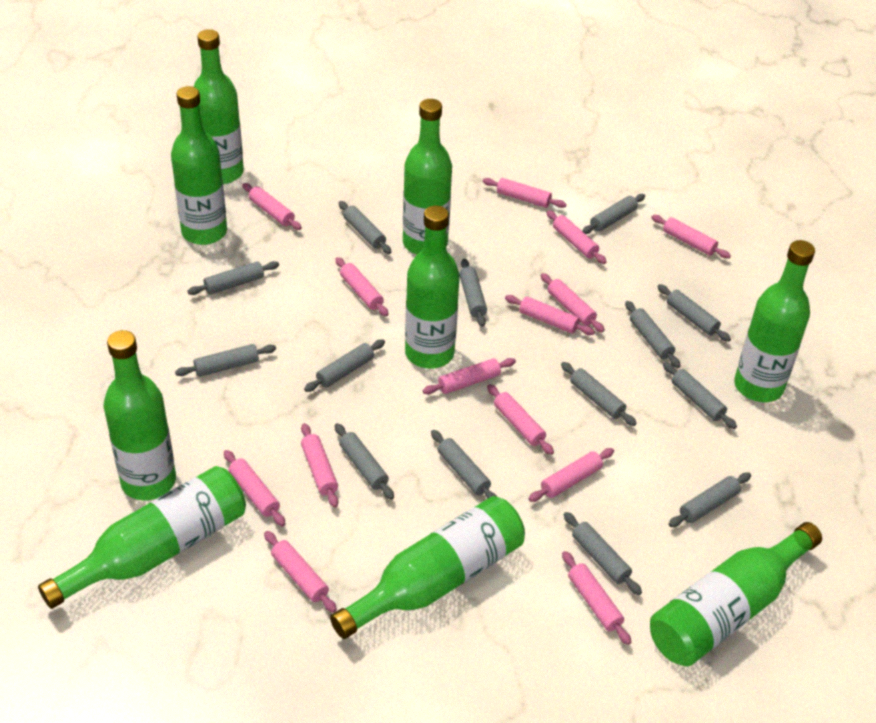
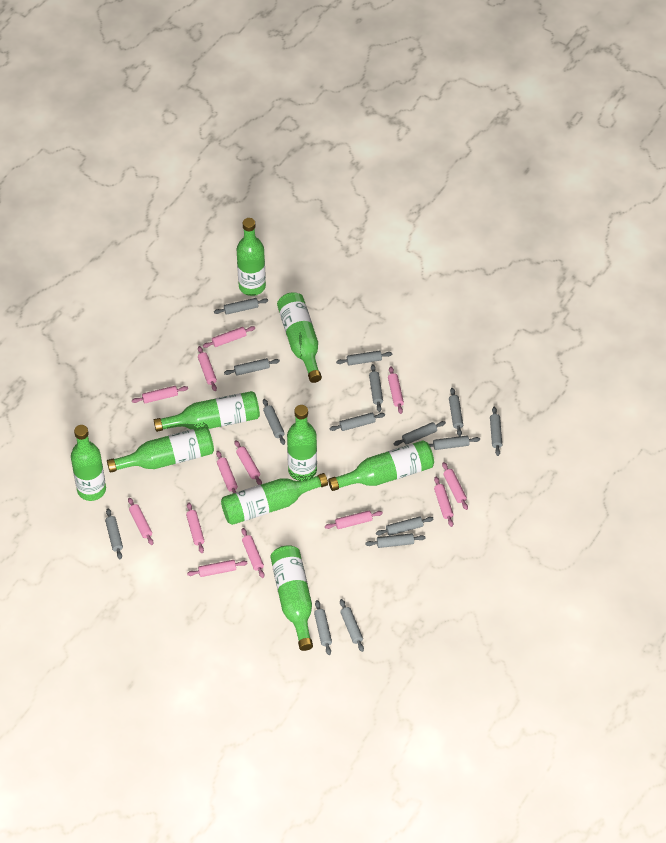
grey rolling pin: [175,344,276,377] [187,261,279,295] [304,339,385,392] [335,423,394,500] [339,201,391,254] [431,430,497,499] [459,259,487,327] [561,362,637,426] [564,512,642,595] [582,194,645,234] [625,301,680,368] [657,284,731,342] [663,362,737,429] [669,473,751,527] = 14 -> [105,508,123,559] [214,298,268,315] [224,358,280,375] [263,399,285,445] [314,600,332,655] [330,413,385,431] [336,350,392,365] [340,599,364,652] [365,533,426,548] [369,364,383,412] [376,516,433,536] [394,421,446,446] [429,436,480,450] [449,388,463,436] [490,407,502,456] = 15
pink rolling pin: [224,450,286,526] [242,183,302,230] [264,531,337,613] [301,423,338,508] [336,257,389,316] [423,358,516,395] [483,178,566,208] [487,384,554,455] [505,295,595,335] [528,448,614,502] [541,273,605,332] [546,210,607,264] [562,551,631,645] [651,215,731,259] = 14 -> [128,498,153,545] [132,386,188,403] [186,502,204,553] [187,560,247,577] [198,346,217,391] [203,326,255,348] [216,451,238,493] [235,440,262,485] [241,528,264,578] [325,511,383,529] [388,366,404,414] [434,477,454,527] [442,462,468,510] = 13

